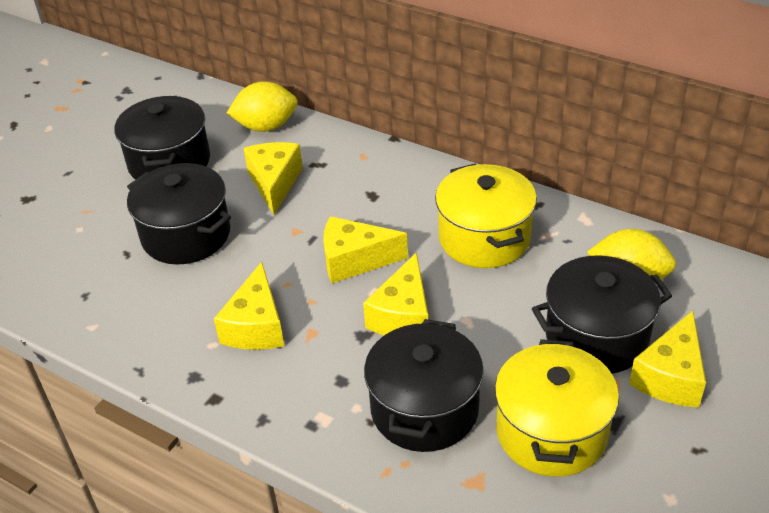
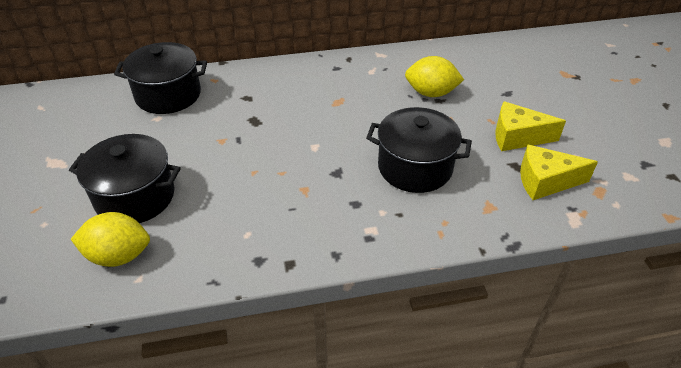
black pot: [115,96,210,180] [127,163,231,264] [364,319,484,452] [532,255,672,374] = 4 -> [69,134,181,223] [114,42,207,114] [366,107,472,193] = 3
yellow cheese: [214,262,284,350] [243,142,303,215] [324,216,408,283] [363,252,428,335] [629,311,706,408] = 5 -> [495,101,566,151] [520,145,598,200] = 2
yellow pot: [435,164,537,268] [495,339,619,477] = 2 -> none = 0

